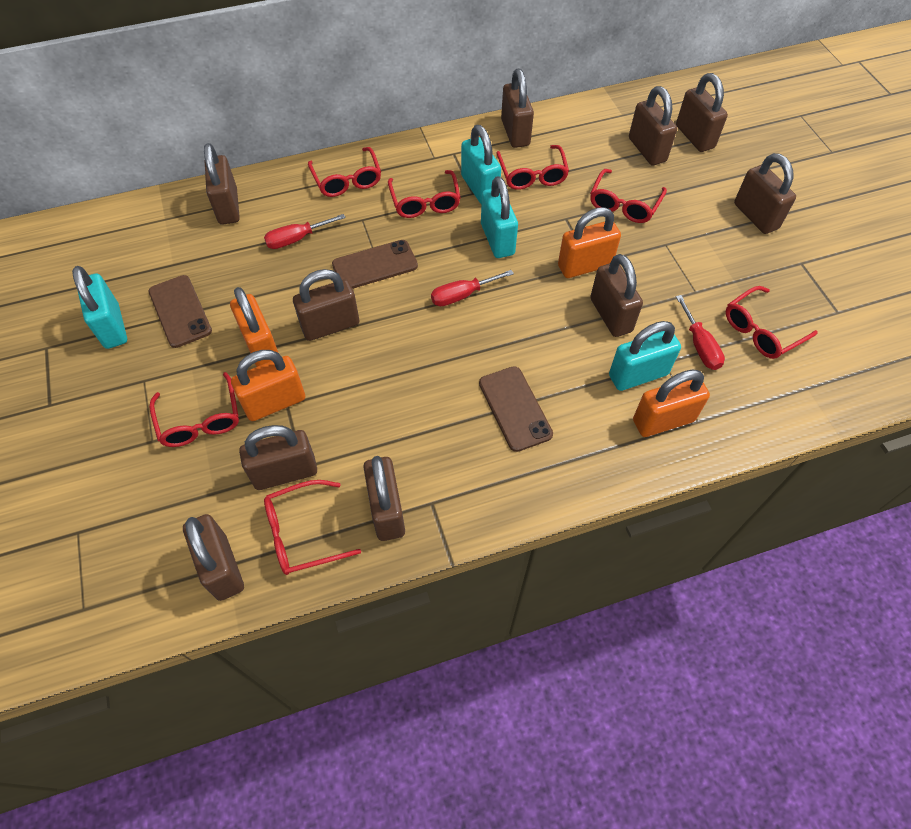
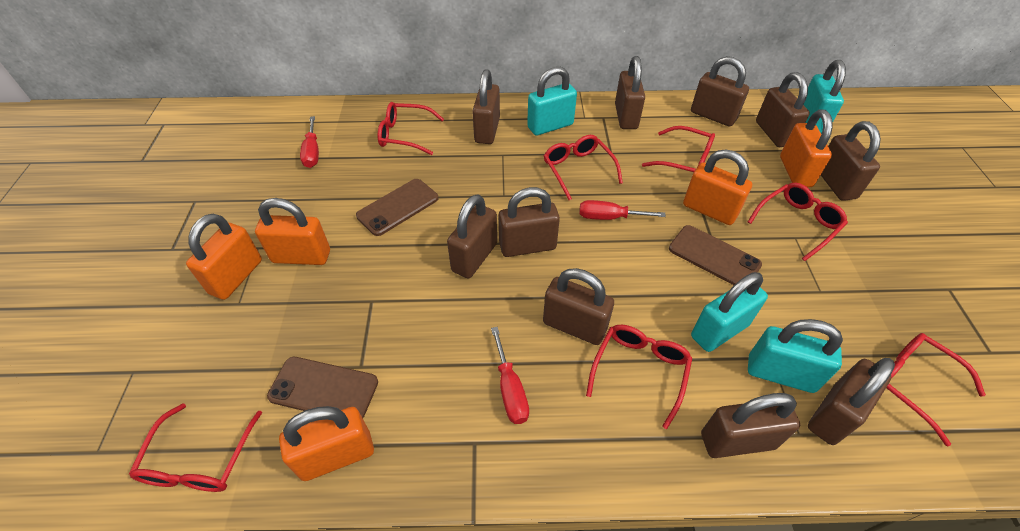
orange padlock: [230,287,278,367] [231,350,305,421] [558,207,621,278] [633,369,710,437] = 4 -> [186,214,262,300] [255,198,330,265] [279,406,374,481] [683,149,752,225] [780,109,833,187] = 5

